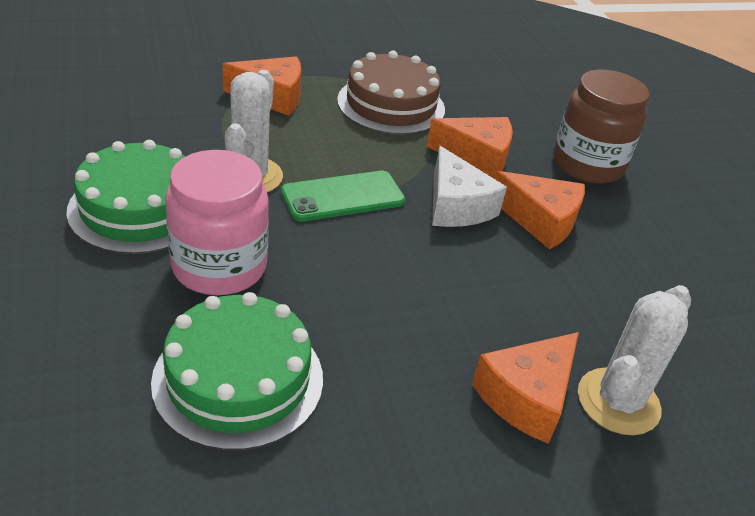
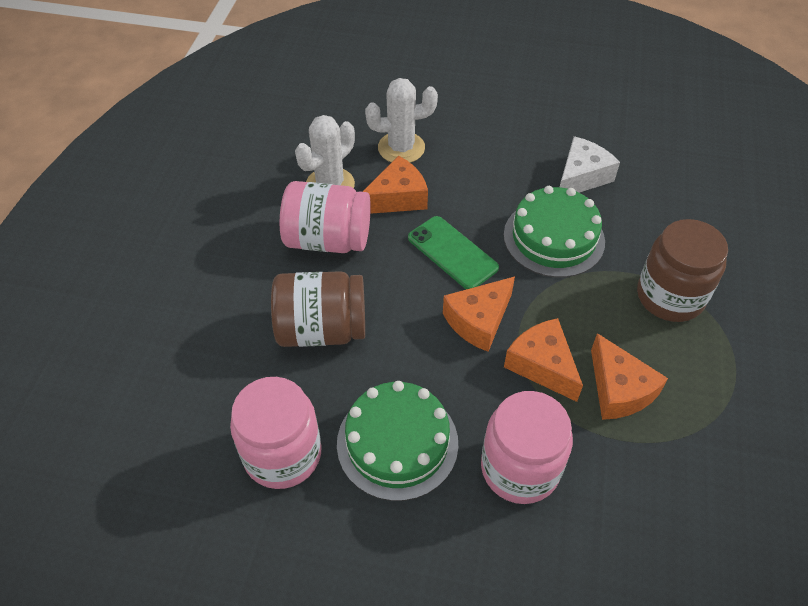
brown cake: [337,50,445,135] = 1 -> none = 0
brown jar: [553,70,650,184] = 1 -> [271,271,365,347] [637,219,728,322] = 2
pink jar: [165,150,269,295] = 1 -> [230,377,321,489] [280,181,371,253] [481,391,573,504] = 3

